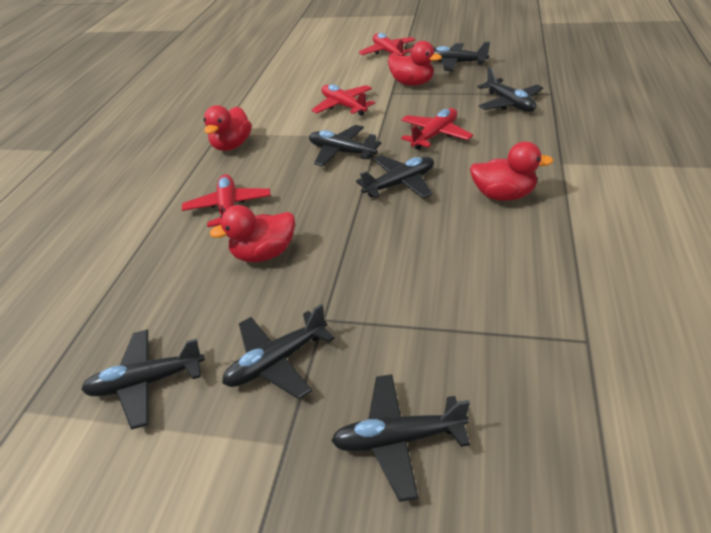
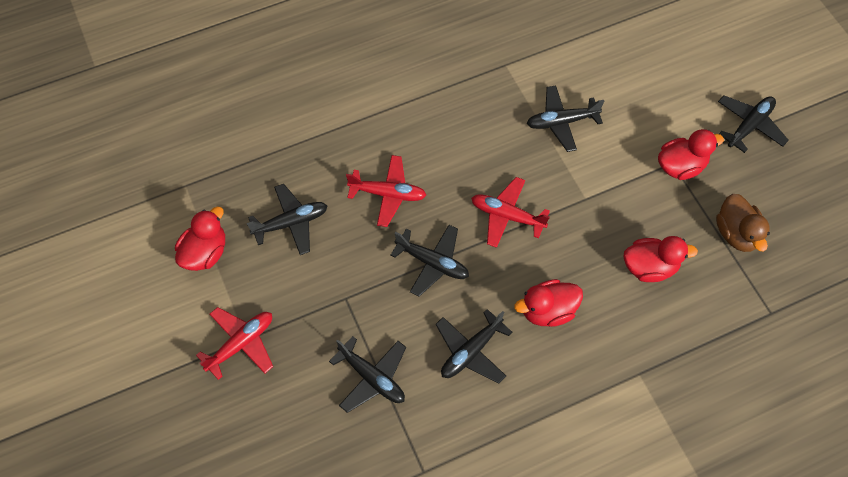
black plane: [81,329,205,430] [222,304,335,399] [309,125,381,166] [331,374,470,502] [356,155,434,198] [434,42,490,71] [477,67,543,112] = 7 -> [247,184,327,255] [329,336,406,413] [390,225,469,297] [435,309,513,384] [527,85,604,152] [718,95,789,153] = 6
brown duck: none = 0 -> [716,194,770,252] = 1
red plane: [182,174,271,227] [312,84,375,116] [359,33,416,56] [401,108,473,150] = 4 -> [196,307,273,380] [346,155,426,227] [471,177,550,248] = 3

